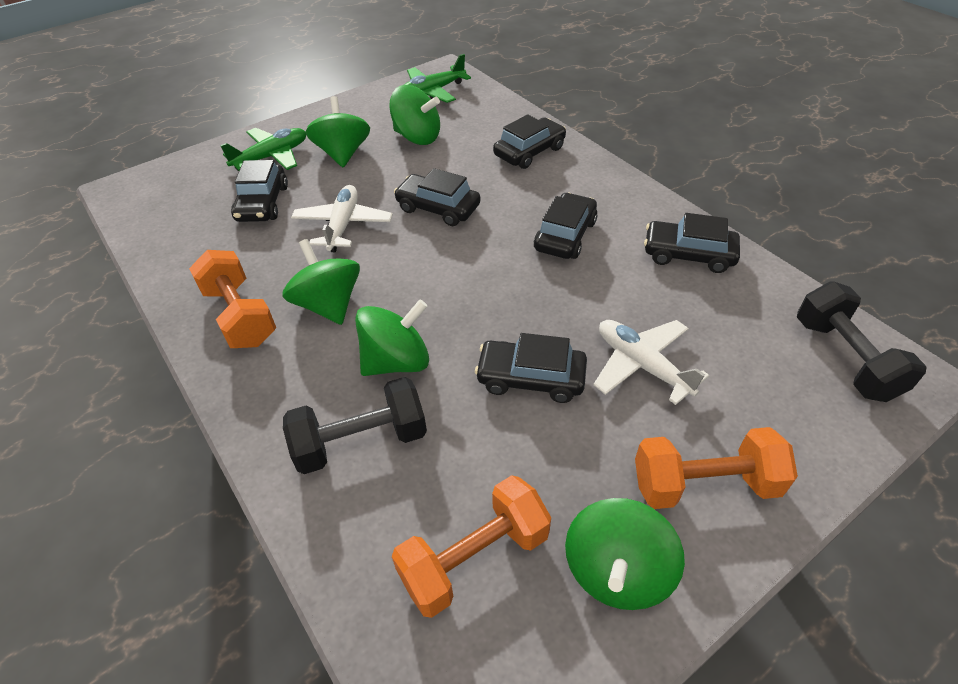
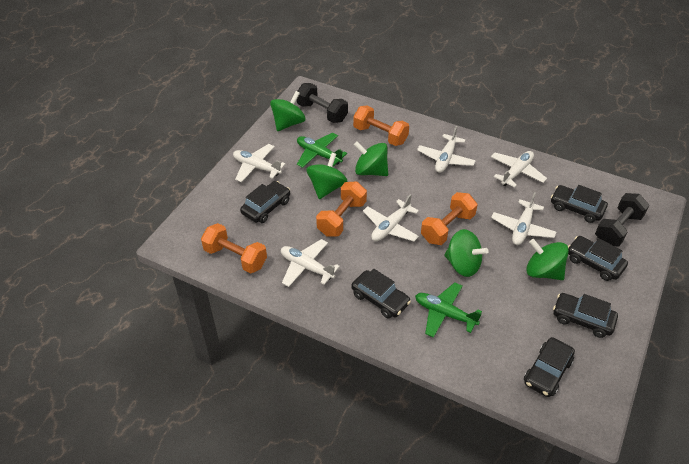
orange dumbbell: [189,250,276,348] [392,475,551,618] [635,427,798,509] = 3 -> [201,223,267,273] [316,181,367,236] [353,106,409,146] [421,192,477,245] = 4
white plane: [291,185,393,252] [593,320,709,405] = 2 -> [233,144,286,182] [281,239,340,287] [363,194,419,241] [417,126,476,173] [491,151,547,188] [491,192,556,245] = 6

